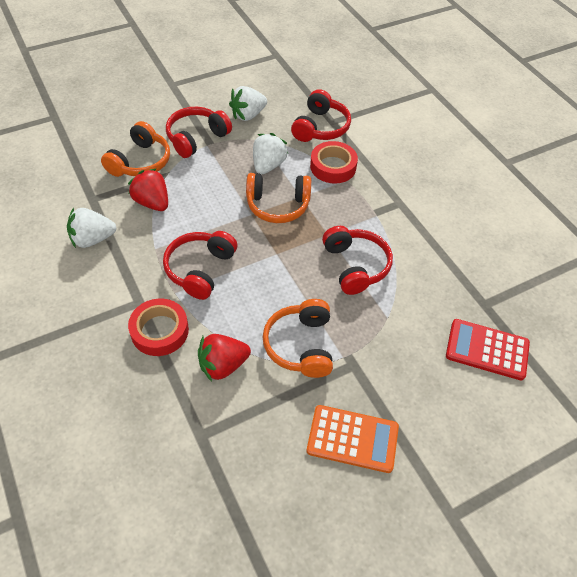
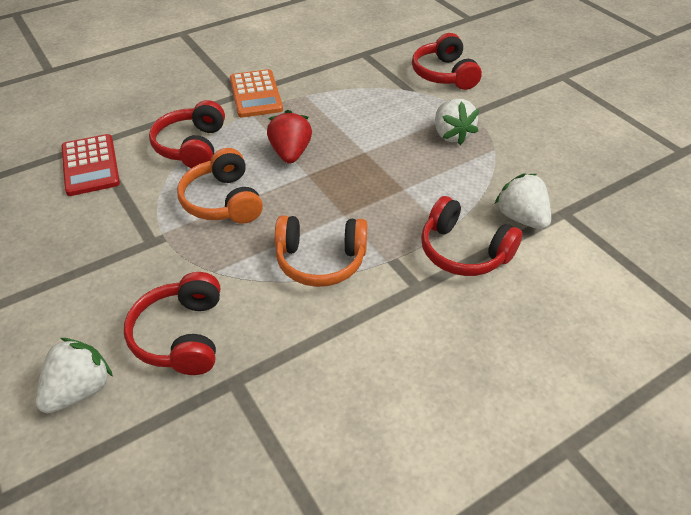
orange headphones: [101,121,170,177] [246,173,311,223] [263,299,333,378] = 3 -> [177,148,263,224] [275,215,367,287] = 2
red strawberry: [128,168,168,211] [198,334,251,382] = 2 -> [267,110,312,164] = 1
red tape: [128,299,189,356] [310,141,358,184] = 2 -> none = 0

